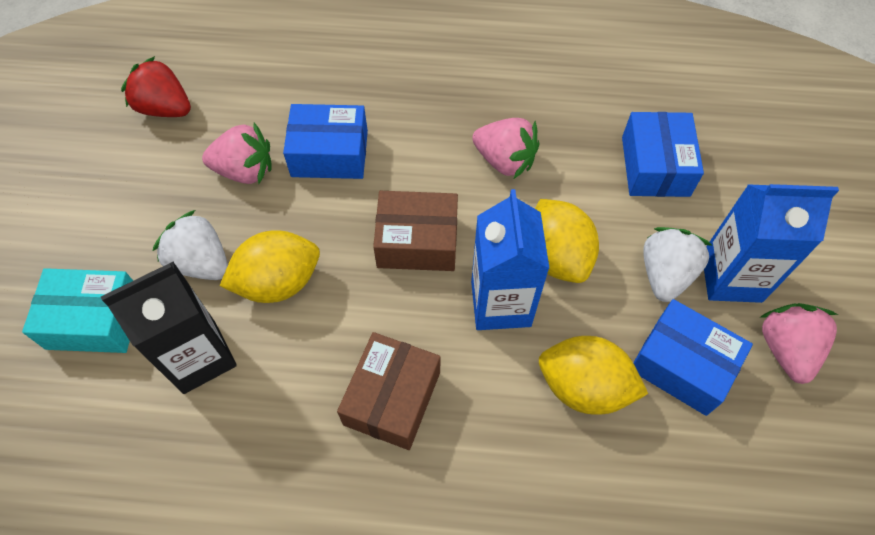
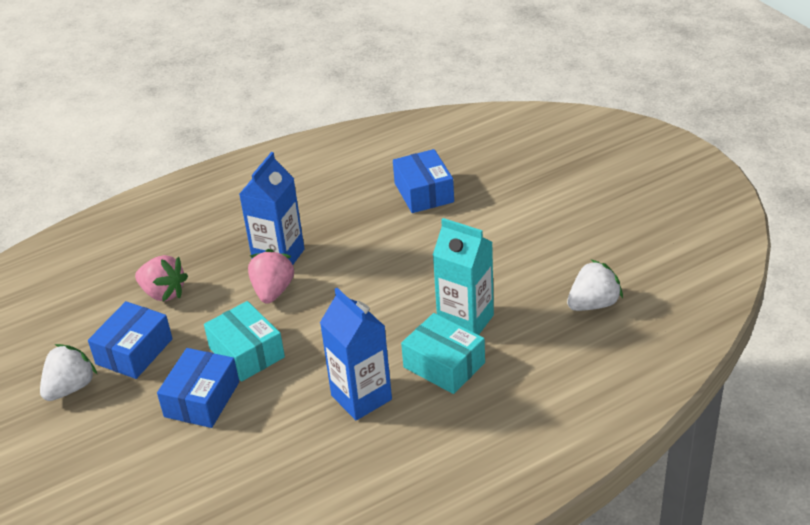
black carton: [101,261,237,394] = 1 -> none = 0
brown box: [337,332,440,450] [373,191,458,271] = 2 -> none = 0
pink strawberry: [202,123,272,184] [472,118,539,179] [760,303,838,384] = 3 -> [135,255,188,302] [248,249,295,304] = 2
red strawberry: [121,56,191,117] = 1 -> none = 0
turquoise box: [22,268,133,353] = 1 -> [204,301,285,382] [401,313,485,394] = 2
turquoise carton: none = 0 -> [433,218,494,335] = 1
yellow lemon: [220,230,320,303] [535,199,599,283] [539,336,648,415] = 3 -> none = 0

